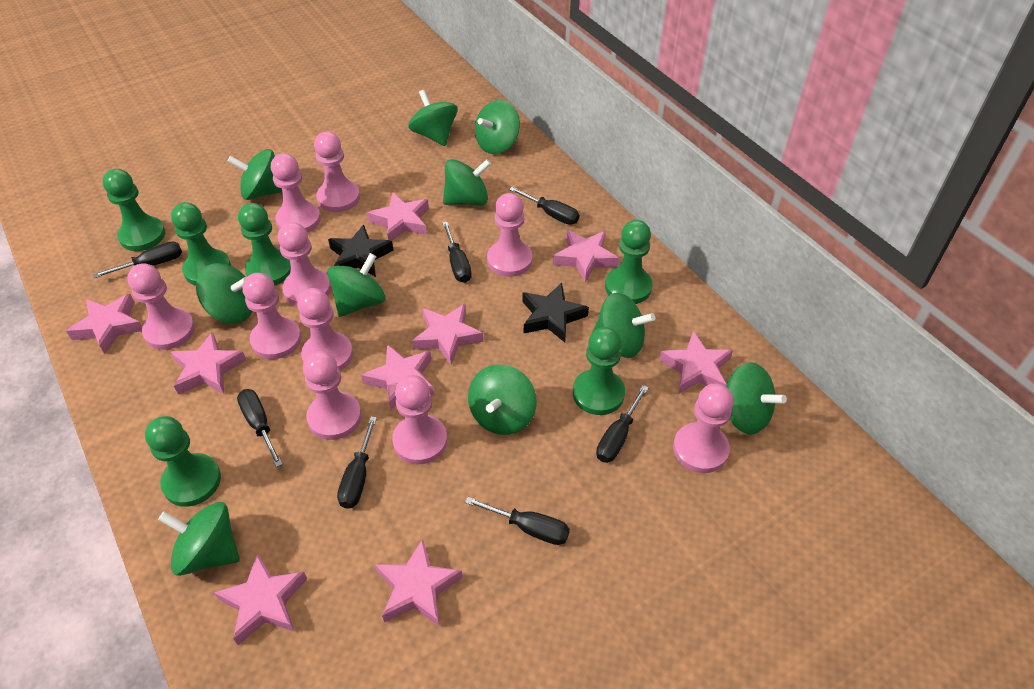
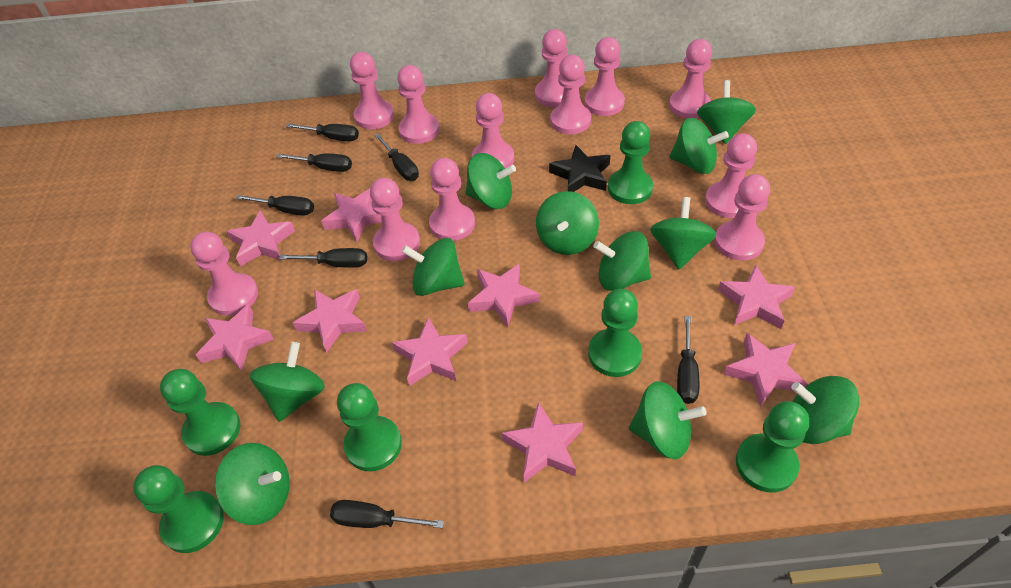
black star: [328,224,394,277] [522,283,589,342] = 2 -> [549,145,610,192] = 1
green spinning top: [158,502,240,576] [196,263,253,324] [227,149,282,200] [327,253,386,317] [408,90,457,146] [443,159,491,206] [468,364,537,435] [475,100,520,154] [593,293,655,358] [725,362,787,435] = 10 -> [214,443,290,525] [250,342,325,422] [402,238,465,296] [465,153,516,209] [536,191,599,255] [593,231,651,291] [629,381,707,459] [650,197,716,269] [669,118,729,174] [697,80,756,144] [791,376,859,444] = 11
pink pawn: [127,263,195,350] [242,273,301,359] [271,153,321,233] [278,222,331,306] [297,288,353,371] [303,351,361,440] [314,131,360,212] [392,375,447,464] [487,193,533,277] [673,384,734,473] = 10 -> [190,232,258,316] [350,52,394,129] [370,178,420,261] [397,65,440,144] [429,158,475,241] [472,93,514,168] [535,29,567,107] [550,55,591,134] [584,37,625,116] [669,39,712,118] [705,133,757,218] [714,174,770,261] = 12

